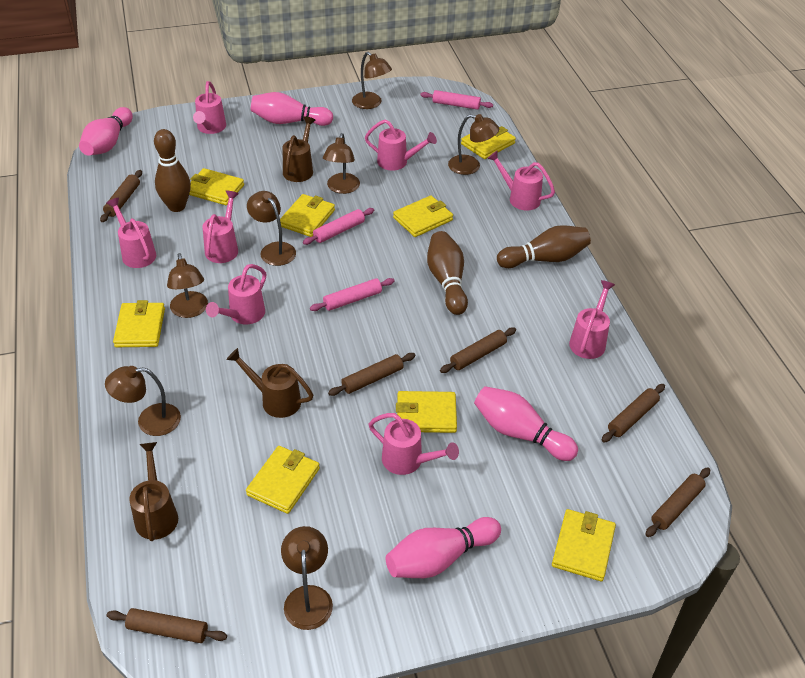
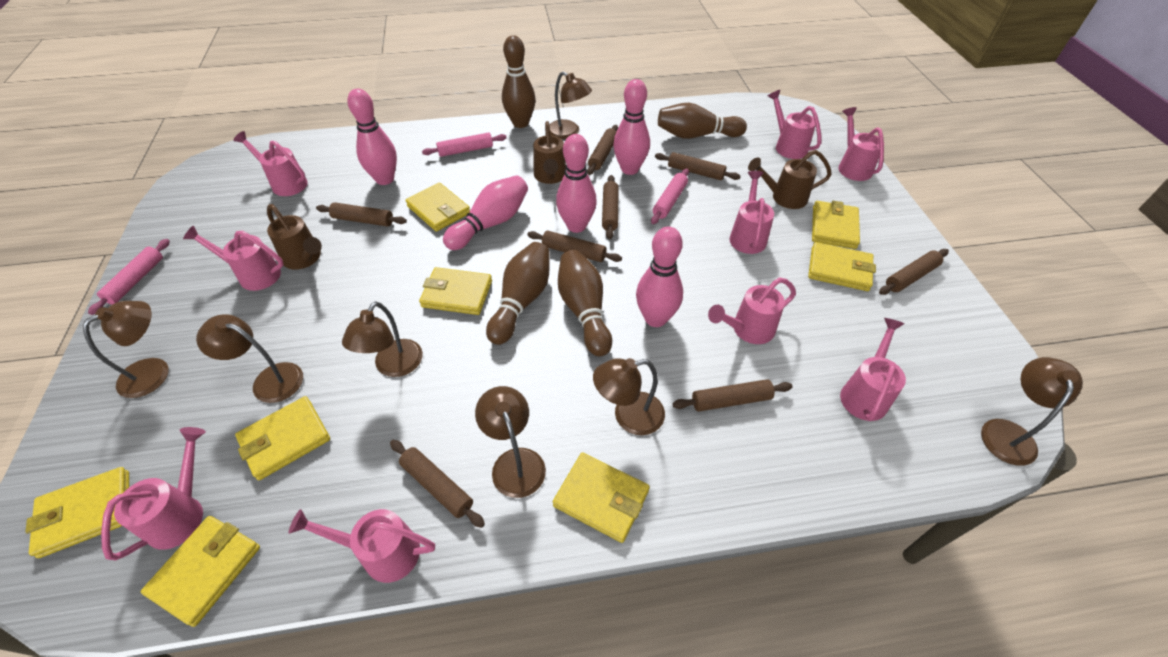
brown bowling pin: [154,129,191,212] [427,231,468,315] [497,225,591,268] = 3 -> [486,242,550,345] [502,35,536,128] [558,250,612,356] [658,103,747,139] = 4
brown rolling pin: [100,170,142,222] [107,608,227,643] [328,353,416,396] [440,327,516,373] [602,384,665,443] [645,467,710,537] = 6 -> [316,202,407,227] [390,440,485,528] [527,231,622,262] [587,125,618,175] [602,175,619,239] [655,152,741,180] [673,379,793,412] [879,249,949,295] = 8
pink bowling pin: [79,107,133,156] [251,92,333,126] [386,517,501,578] [474,386,578,461] = 4 -> [347,89,397,185] [443,175,528,250] [556,134,597,233] [613,79,650,175] [636,227,683,327] = 5
pink watering can: [106,198,156,268] [193,81,226,134] [203,191,239,263] [206,264,266,324] [365,119,437,170] [369,413,459,475] [487,150,555,210] [569,280,615,359] = 8 -> [101,427,206,561] [183,225,284,291] [233,131,308,196] [289,509,435,583] [708,278,796,344] [729,171,774,254] [768,90,821,159] [839,107,884,181] [840,318,906,421] = 9

